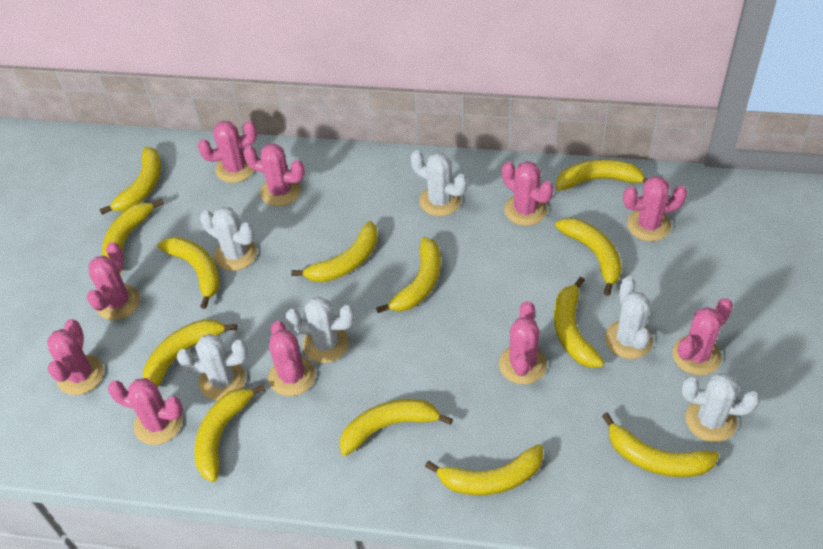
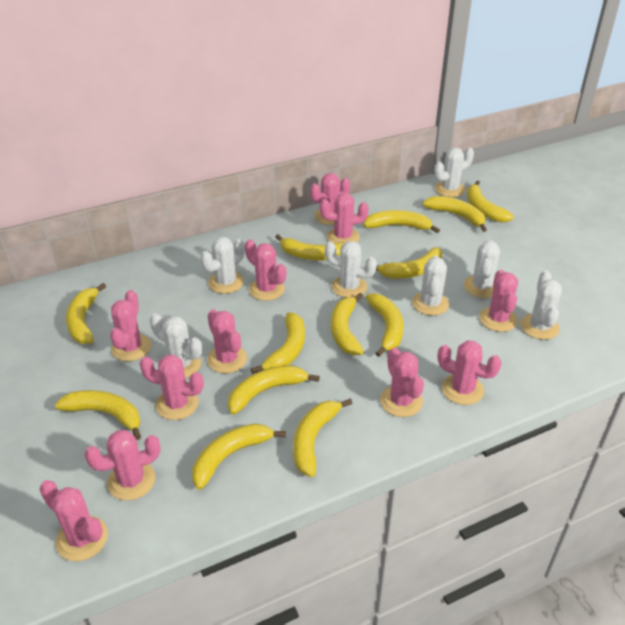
pink cactus: [47,319,104,395] [87,242,140,320] [108,378,183,445] [198,121,257,183] [243,143,305,206] [268,321,316,396] [499,301,547,384] [502,161,554,226] [623,176,687,241] [672,298,733,375] = 10 -> [39,480,108,561] [84,430,161,500] [110,290,151,361] [139,354,204,420] [207,309,247,373] [245,239,286,301] [310,173,350,225] [320,193,369,243] [380,348,424,417] [437,340,502,405] [479,270,518,332] = 11
white cactus: [177,334,248,400] [200,207,257,271] [285,297,355,363] [410,150,467,216] [605,276,653,359] [682,373,760,442] = 6 -> [150,313,202,378] [200,237,245,294] [325,241,377,298] [412,255,449,316] [434,147,474,197] [464,240,500,298] [521,270,562,340] = 7

